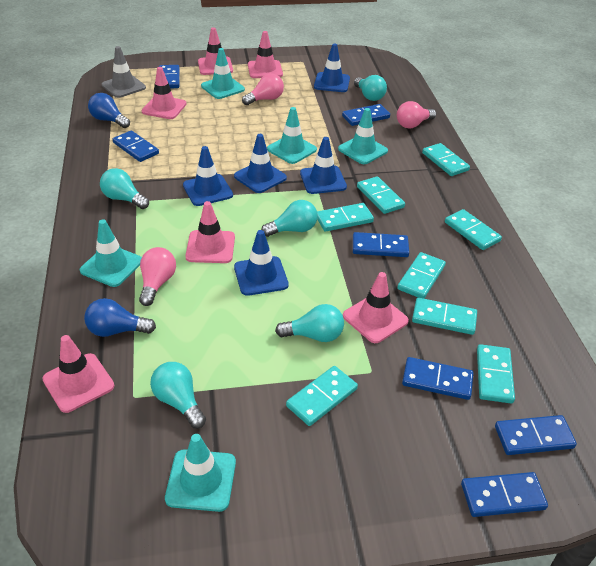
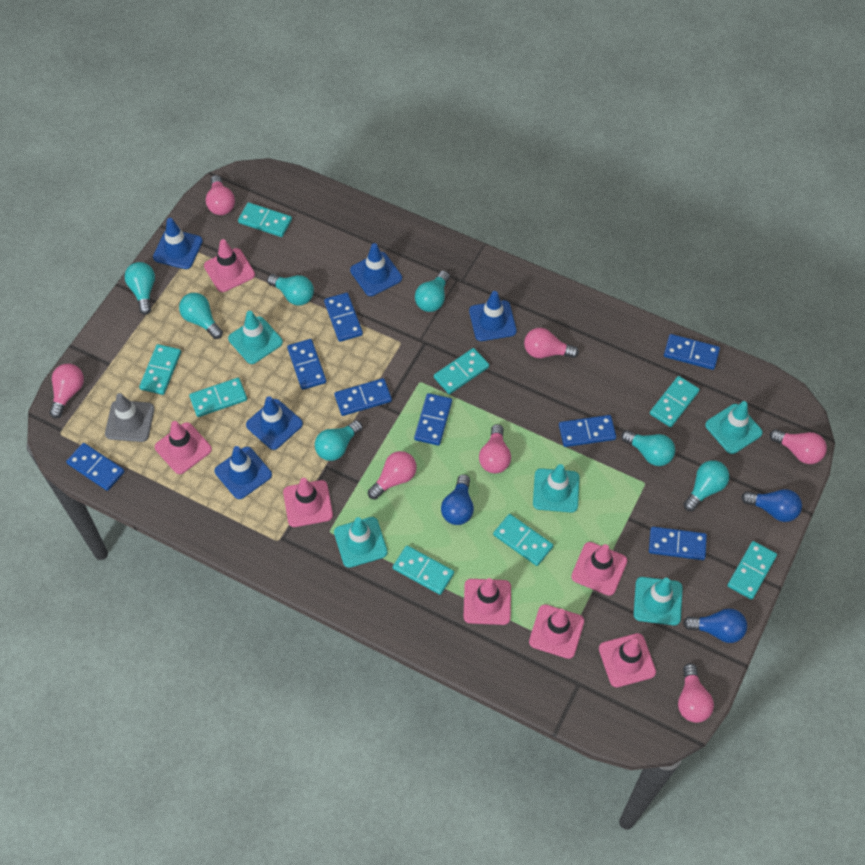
blue domino: [113,131,159,162] [159,65,180,88] [342,104,390,126] [353,232,409,257] [402,357,473,400] [461,472,548,517] [495,415,577,455] = 7 -> [66,443,125,491] [287,339,326,390] [324,293,363,342] [334,378,392,416] [414,393,452,446] [559,415,616,447] [649,527,707,560] [664,334,720,370] = 8
blue light bulb: [84,298,156,337] [88,93,130,128] = 2 -> [441,474,474,525] [683,608,747,643] [741,489,802,522] = 3
pink light bulb: [139,247,176,306] [242,73,284,105] [397,101,436,128] = 3 -> [49,364,84,419] [206,175,235,215] [368,451,417,499] [479,424,511,473] [524,328,579,358] [678,663,714,723] [770,429,827,464] = 7
pink traffic cone: [42,335,114,413] [142,67,186,119] [185,201,235,263] [198,27,233,75] [248,31,283,78] [343,272,409,343] = 6 -> [155,421,212,474] [204,239,255,292] [283,478,333,527] [464,578,511,625] [529,604,584,659] [571,542,627,596] [599,633,656,688] = 7
turquoise light bulb: [100,168,149,209] [150,362,206,428] [261,200,317,237] [275,304,344,342] [354,75,387,101] = 5 -> [125,262,155,315] [179,293,223,339] [267,274,314,305] [315,420,362,461] [415,271,450,312] [621,430,675,466] [684,460,729,511] = 7

